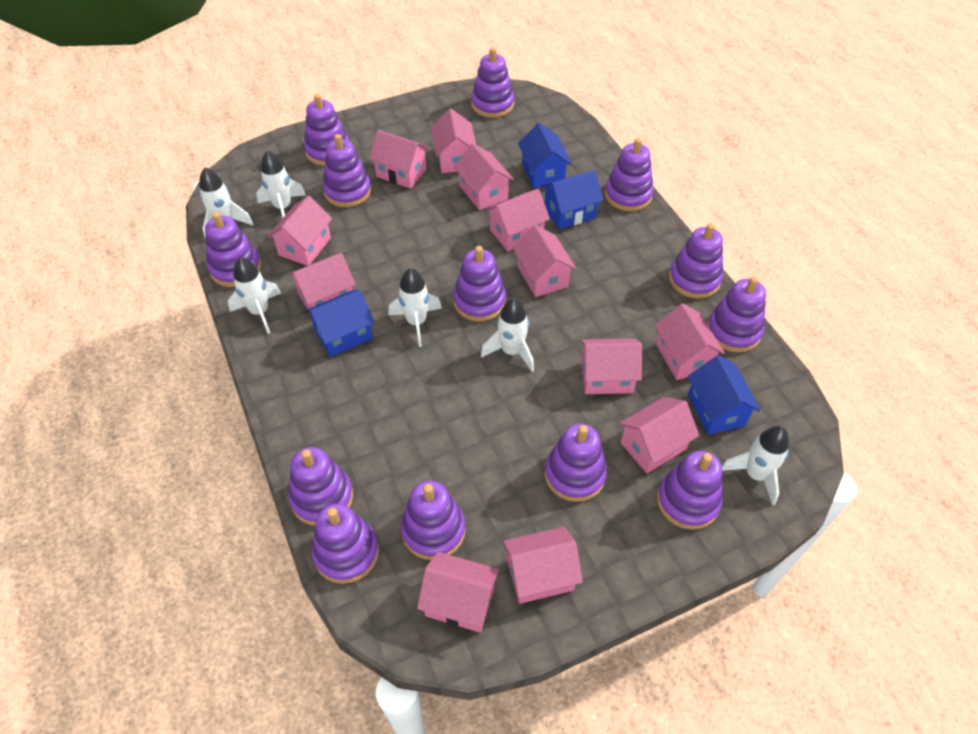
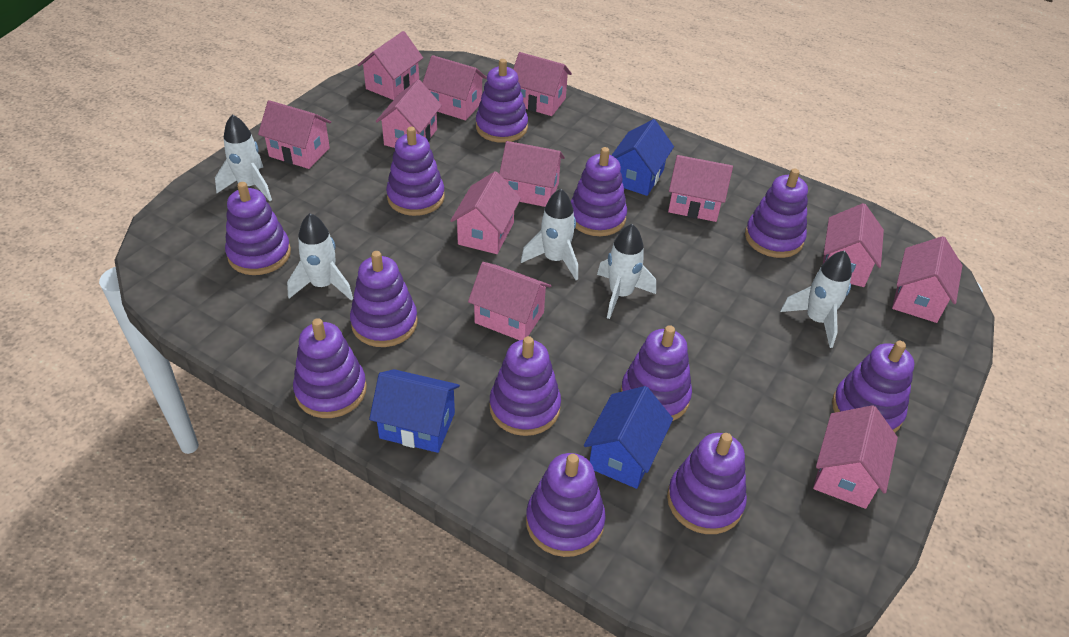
blue house: [305,290,375,357] [518,123,572,189] [541,170,603,229] [688,355,761,435] = 4 -> [369,369,460,453] [584,386,673,489] [611,119,674,196] = 3
purple stacking toy: [205,212,261,287] [288,447,353,526] [304,94,350,166] [312,503,379,584] [323,134,371,207] [401,480,466,560] [453,246,506,321] [471,47,514,118] [545,423,607,502] [605,138,654,211] [657,451,723,530] [669,223,723,299] [707,276,766,353] = 13 -> [225,182,291,275] [293,318,367,418] [350,251,418,347] [386,127,445,216] [476,59,528,143] [489,336,561,436] [526,453,606,557] [571,147,627,236] [621,325,692,421] [667,433,747,534] [745,168,808,258] [832,341,914,433] = 12
white rocket: [199,167,253,237] [228,257,281,334] [256,150,306,217] [388,268,442,347] [481,298,534,372] [722,426,789,506] = 6 -> [215,114,272,201] [287,213,353,300] [521,189,578,280] [597,224,656,319] [780,250,852,348] = 5

